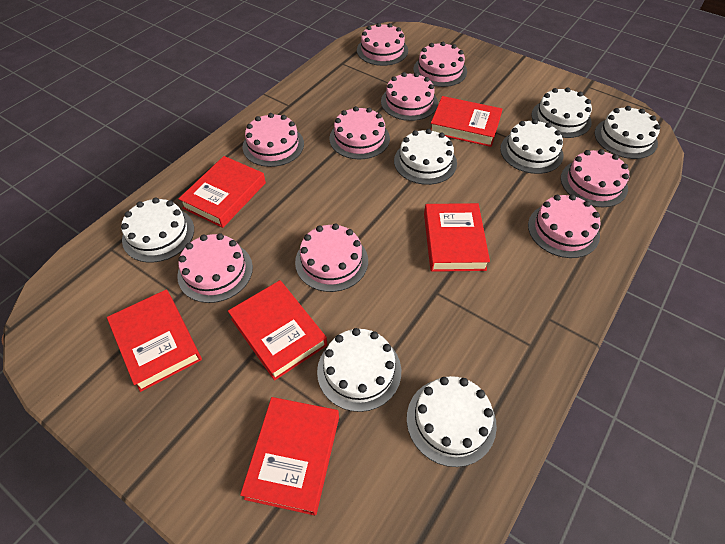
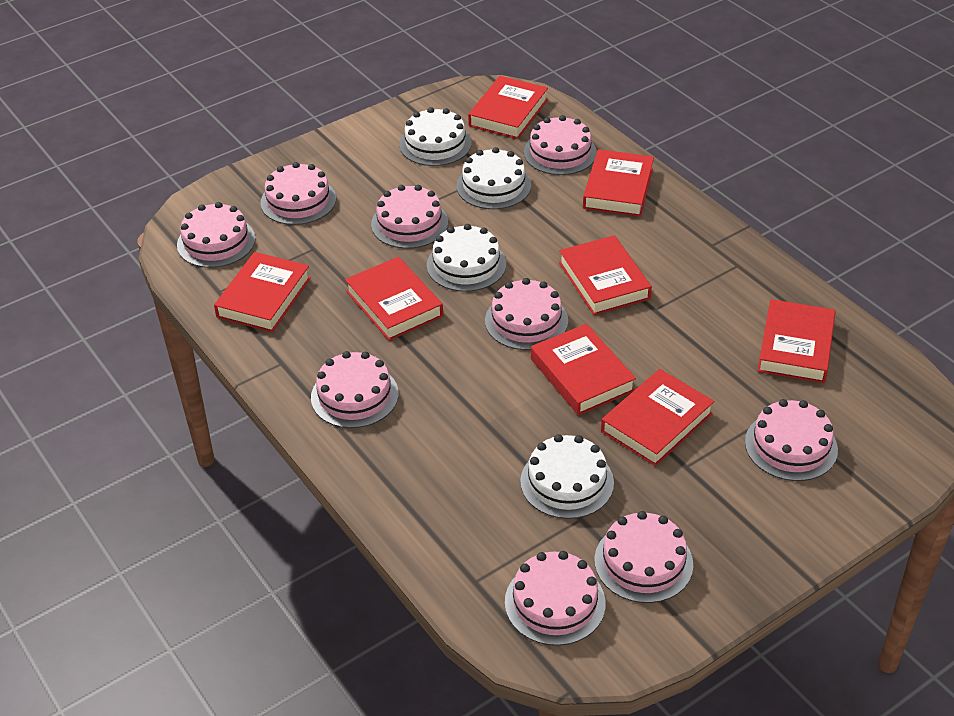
red book: [107,290,202,392] [178,156,266,228] [228,280,327,381] [240,397,339,516] [424,203,490,272] [431,96,503,147] = 6 -> [214,252,311,332] [345,257,443,341] [468,76,548,139] [531,324,636,415] [559,235,652,315] [583,149,654,217] [601,369,714,466] [758,299,836,383] = 8
white cake: [121,197,194,263] [317,328,401,412] [394,129,457,185] [407,376,497,467] [500,119,563,174] [531,87,592,138] [594,106,660,159] = 7 -> [399,107,472,166] [427,224,506,292] [456,147,531,209] [520,434,614,519] = 4

